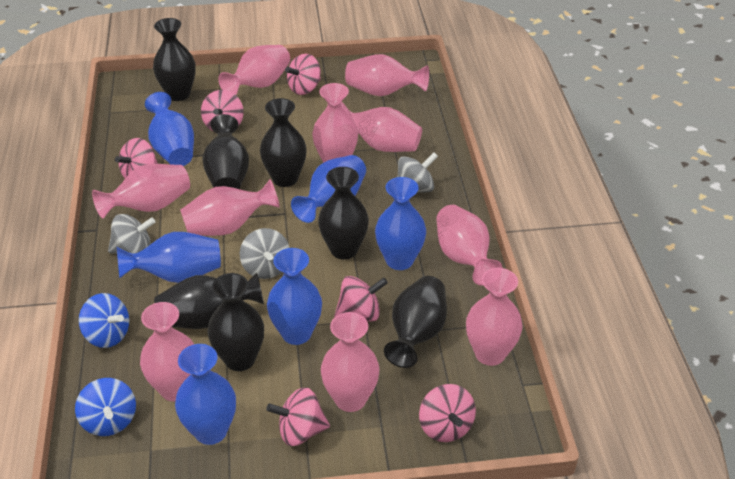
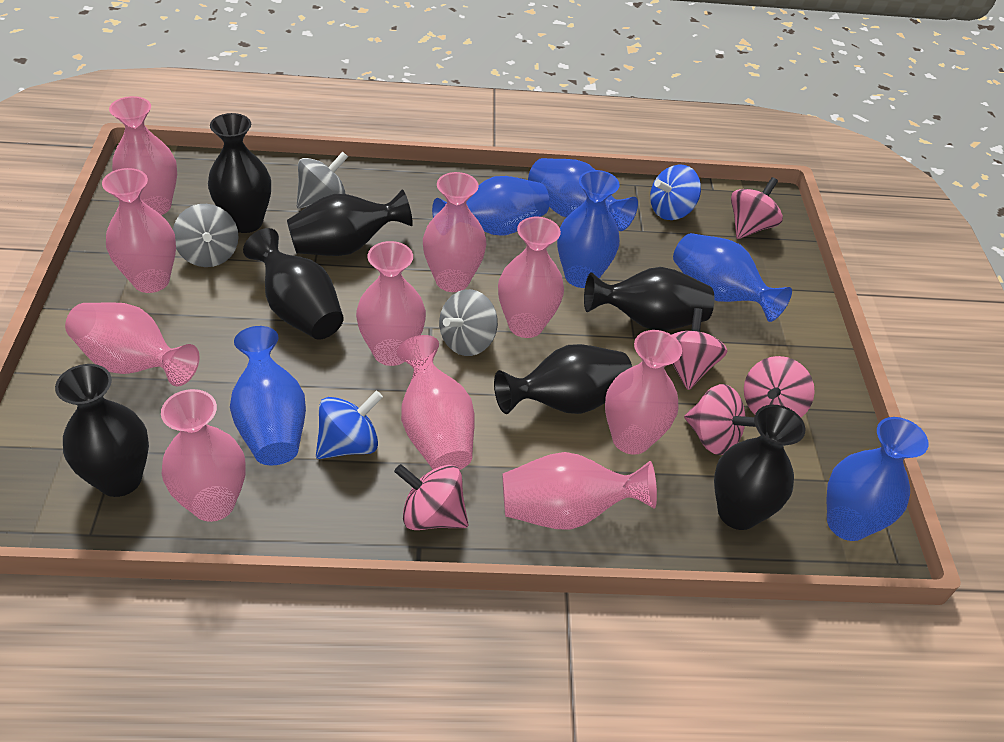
pink spinning top: [115,138,157,178] [201,90,244,131] [266,387,330,446] [285,54,321,95] [334,276,388,322] [419,384,476,442] = 6 -> [394,464,469,530] [672,308,728,390] [684,384,756,455] [731,177,783,239] [744,356,815,417] = 5

